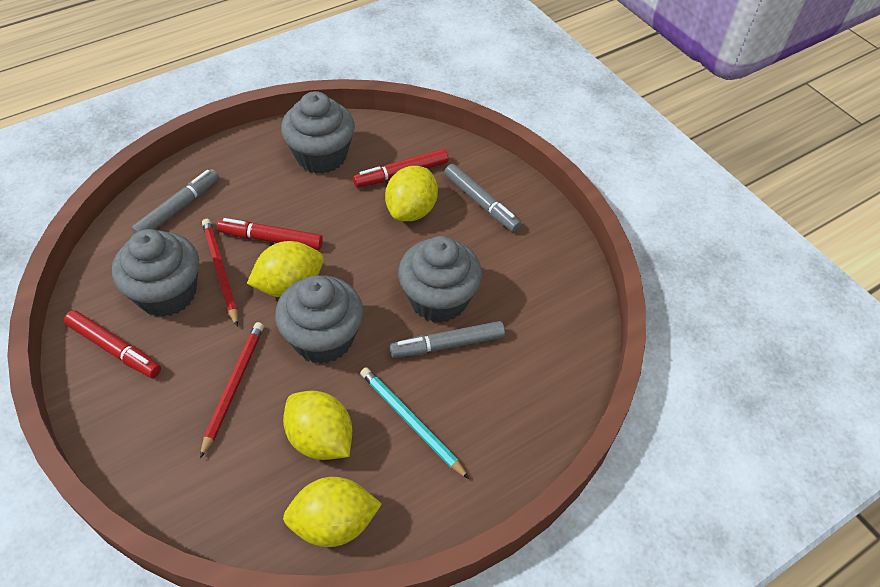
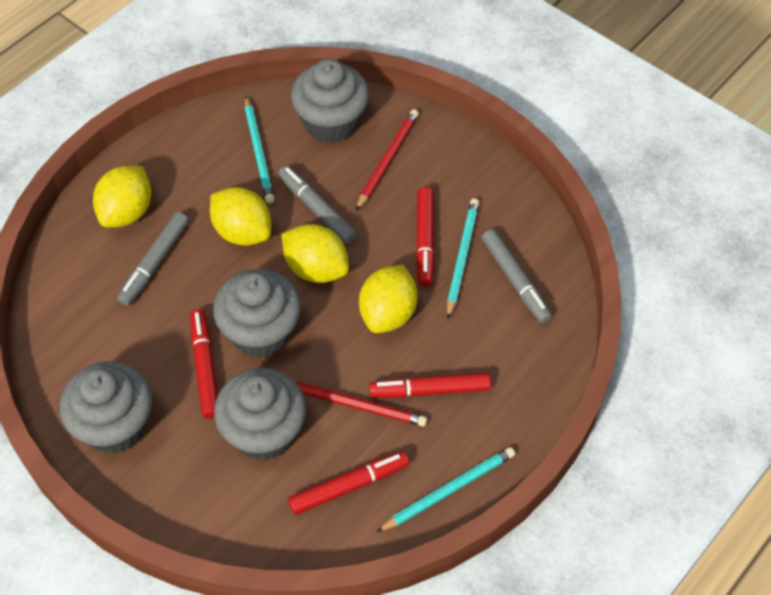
red marker: [64,310,161,378] [217,218,323,250] [353,149,449,188] = 3 -> [190,309,218,419] [288,451,409,515] [369,372,491,398] [416,187,435,286] = 4
turquoise pencil: [360,367,469,479] = 1 -> [245,96,274,203] [377,447,515,532] [447,198,479,319] = 3

